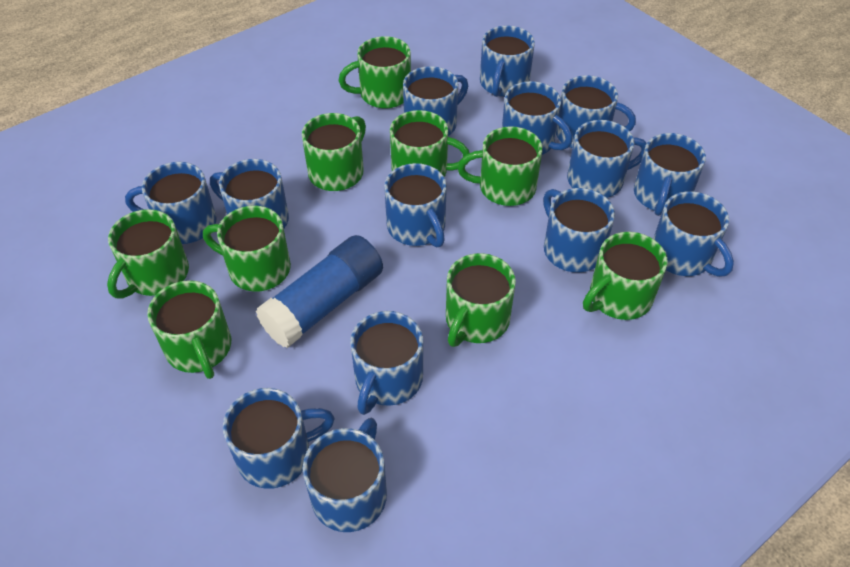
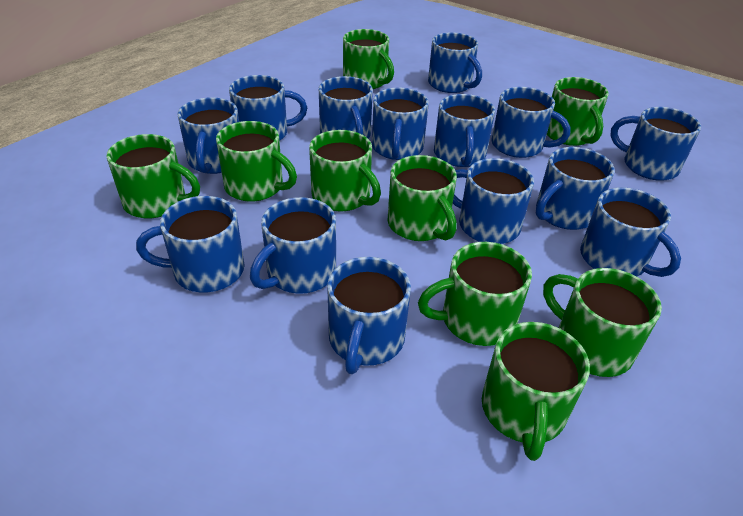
blue glue stick: [256,235,383,348] = 1 -> none = 0

